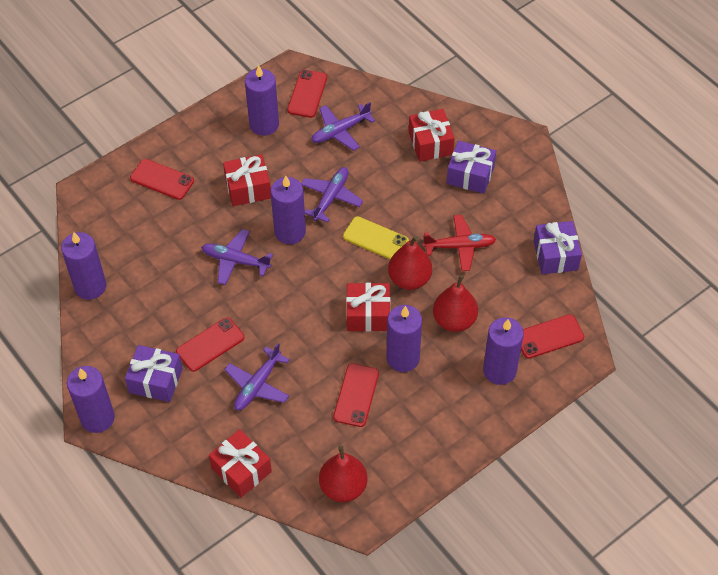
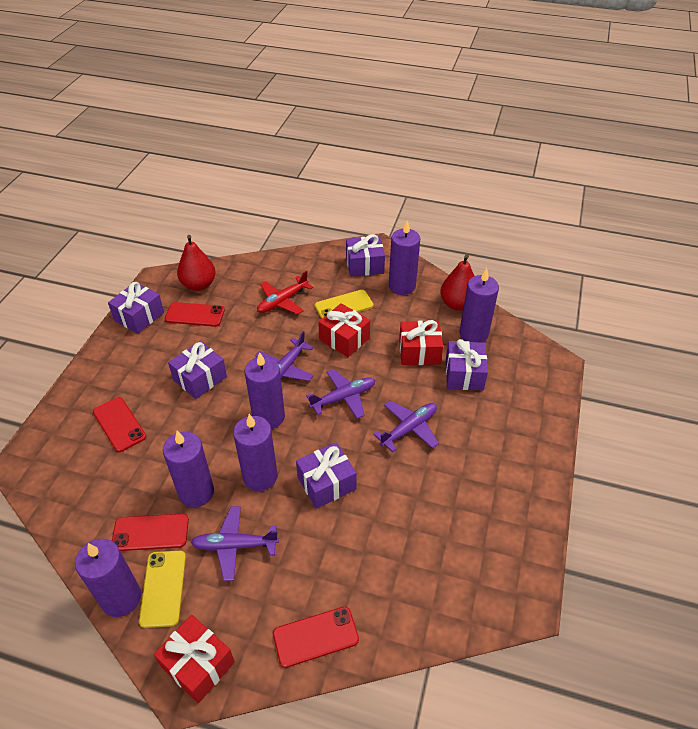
purple gift: [125,345,183,402] [447,141,496,194] [533,221,582,274] = 3 -> [108,282,164,334] [168,341,227,399] [296,442,357,509] [346,234,385,277] [446,339,488,390] = 5
red gift: [209,429,272,498] [223,154,271,206] [346,283,390,332] [409,109,455,162] = 4 -> [154,615,235,703] [318,303,370,357] [399,320,443,365] = 3
red pear: [319,446,367,502] [388,236,432,290] [433,275,478,332] = 3 -> [177,235,216,291] [440,254,474,311] = 2
red phone: [130,159,194,200] [176,317,244,372] [287,70,327,118] [333,364,379,427] [521,314,584,359] = 5 -> [93,397,146,452] [112,514,189,551] [165,302,225,327] [273,607,359,668] = 4
yellow phone: [343,216,409,259] = 1 -> [139,551,186,628] [315,290,373,319] = 2

